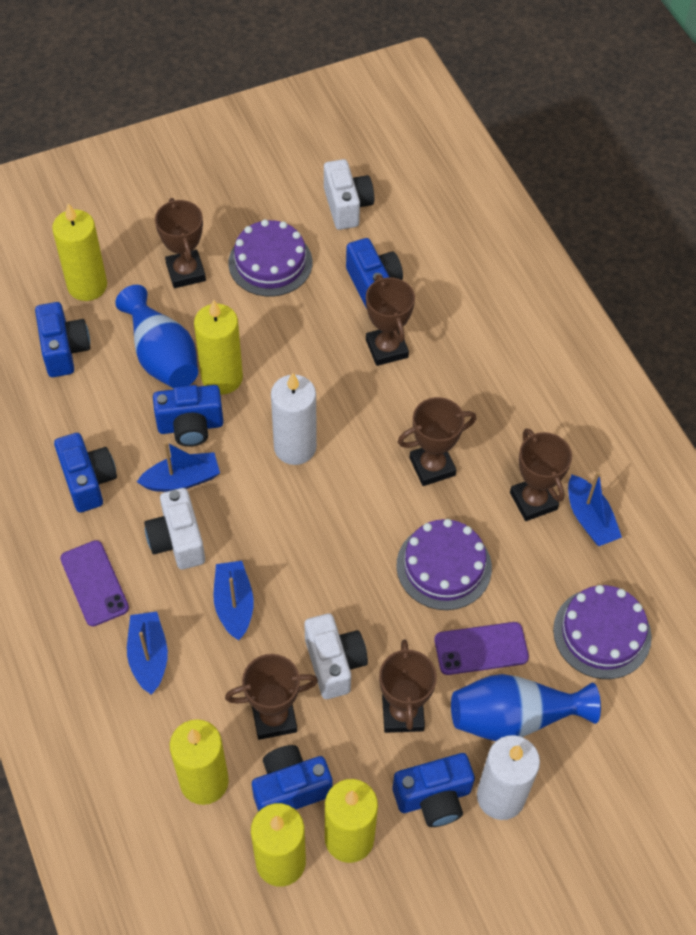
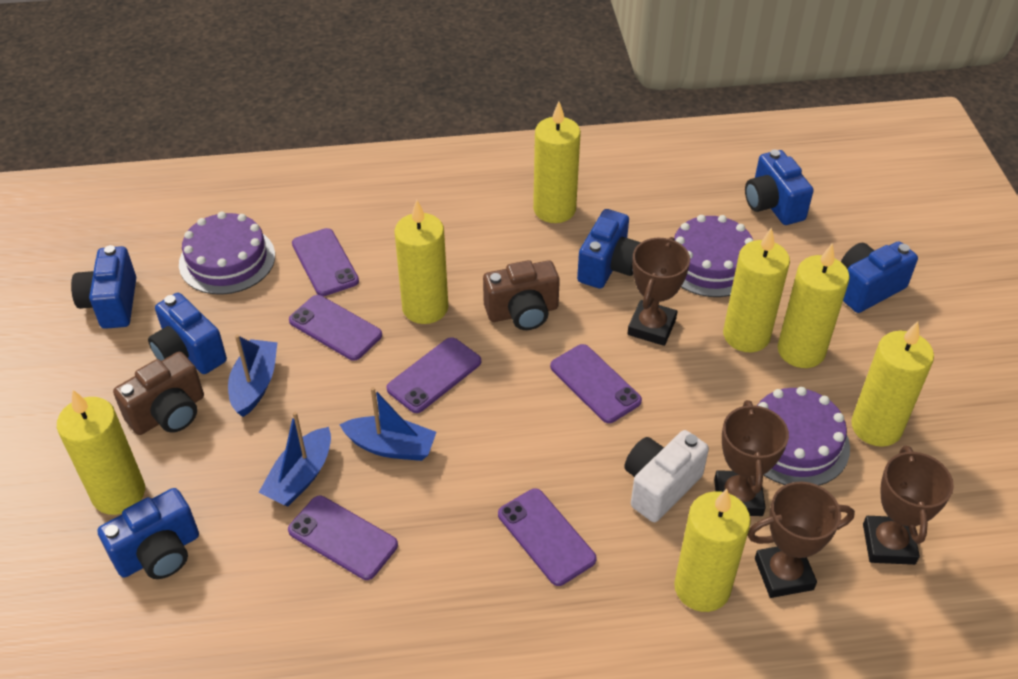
blue boat: [127,612,168,695] [137,441,220,492] [213,561,254,640] [568,472,622,546] = 4 -> [228,335,278,417] [258,412,331,507] [339,387,436,461] = 3
blue vase: [115,285,198,388] [451,674,601,741] = 2 -> none = 0
brown camera: none = 0 -> [113,352,204,435] [483,260,560,330] = 2
brown trophy: [155,198,206,288] [225,654,318,740] [366,275,415,366] [379,640,437,733] [398,397,477,486] [510,428,572,521] = 6 -> [627,237,690,346] [714,400,789,516] [748,481,855,598] [863,446,954,565] = 4
purple phone: [60,540,129,626] [434,622,529,675] = 2 -> [288,496,398,580] [289,295,382,361] [292,228,359,296] [386,337,481,413] [498,488,597,586] [550,344,642,423] = 6
white camera: [144,488,205,570] [305,614,368,699] [324,159,374,230] = 3 -> [624,430,709,522] = 1
white candle: [271,373,317,465] [477,735,540,820] = 2 -> none = 0
yellow candle: [52,203,107,301] [170,719,229,805] [194,299,243,395] [251,803,306,887] [325,779,378,863] = 5 -> [57,390,145,515] [394,200,448,324] [533,102,581,223] [674,489,751,612] [723,227,790,352] [777,244,850,368] [851,321,934,447] = 7

